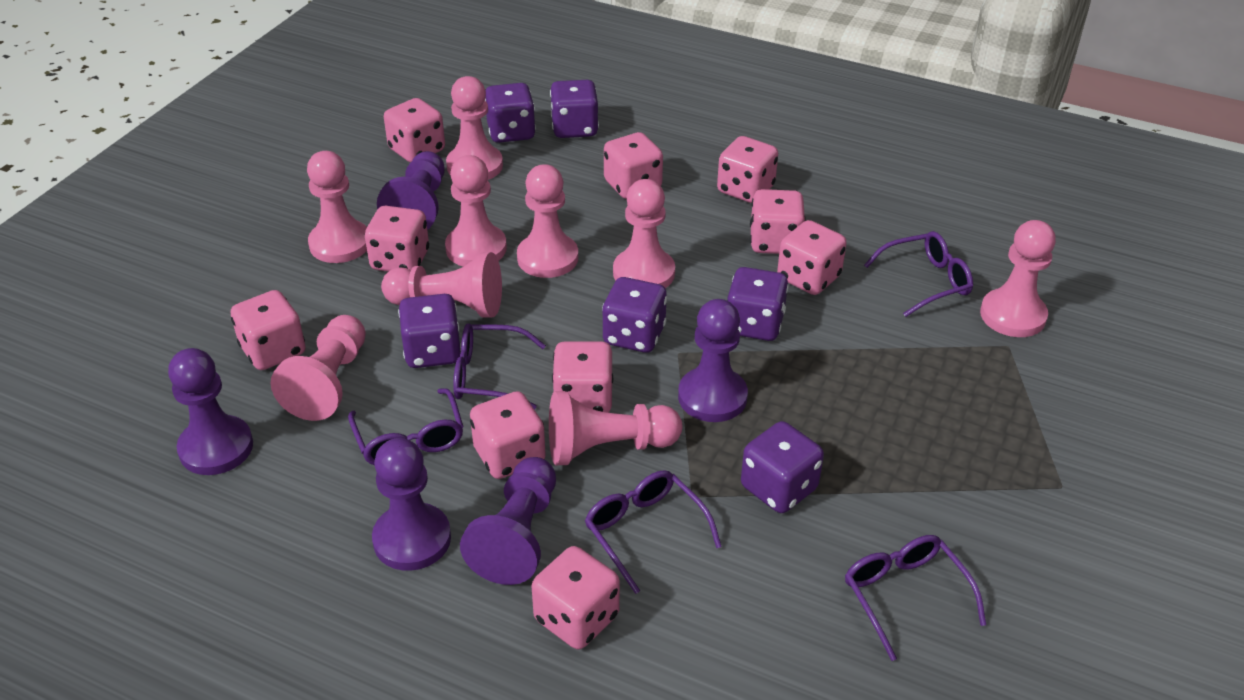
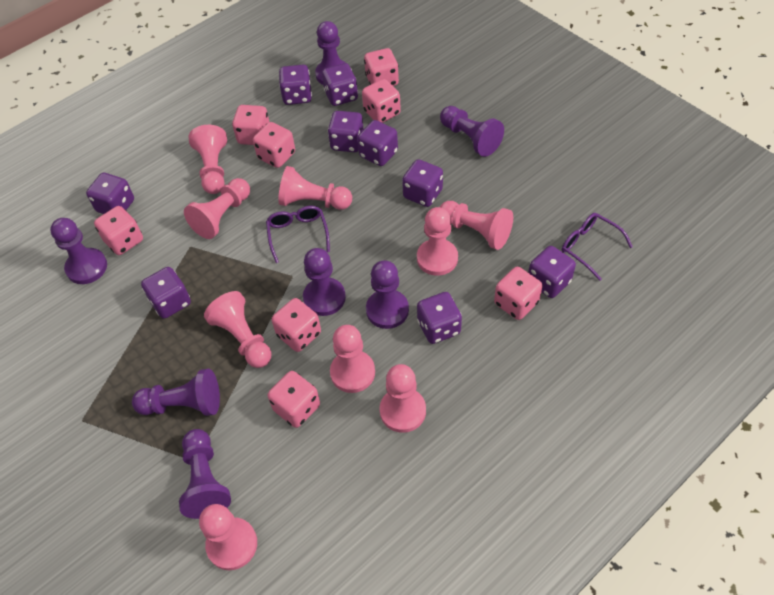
pink dice: [231,290,306,370] [365,206,429,272] [384,98,445,163] [470,391,546,479] [532,546,620,649] [552,341,613,413] [604,132,663,199] [717,136,778,203] [750,189,806,254] [777,220,847,295] = 10 -> [94,206,143,255] [232,105,269,145] [253,122,295,168] [268,371,320,428] [272,298,321,352] [362,79,401,123] [364,48,399,86] [494,267,542,320] = 8
purple dice: [398,294,461,368] [485,83,536,143] [550,80,599,138] [602,277,667,353] [727,267,789,341] [741,421,824,513] = 6 -> [86,173,134,214] [141,267,191,319] [279,65,312,105] [322,63,358,106] [328,111,364,152] [358,120,398,166] [402,159,443,207] [417,292,462,344] [528,246,576,298] = 9
purple glasses: [348,388,464,465] [453,323,546,409] [585,470,722,594] [845,535,986,661] [864,231,973,317] = 5 -> [266,206,330,263] [562,213,633,281] = 2
purple pawn: [168,348,253,475] [372,438,451,571] [377,151,445,230] [460,457,556,585] [678,299,748,422] = 5 -> [50,218,107,284] [132,369,220,416] [179,429,231,519] [303,248,346,316] [315,21,346,85] [366,260,409,329] [440,106,504,157] = 7

